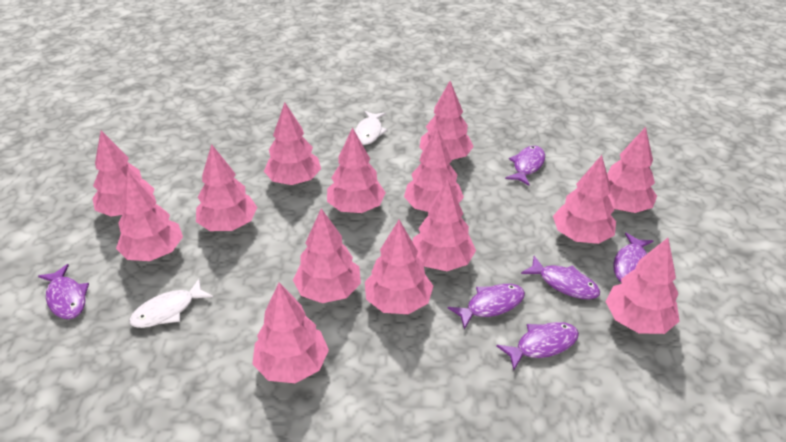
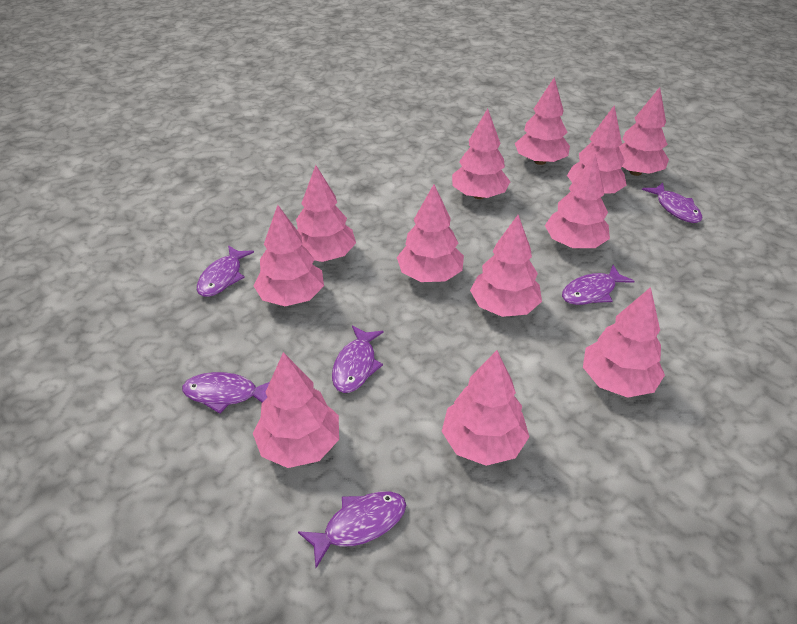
pink tree: [92,131,154,217] [116,171,183,261] [196,144,258,231] [252,282,329,383] [264,103,321,185] [293,208,361,303] [327,127,386,213] [365,220,433,314] [404,128,464,212] [412,179,476,271] [419,81,474,160] [553,155,616,244] [605,238,680,334] [607,127,657,213] = 14 -> [253,352,339,468] [254,205,324,306] [296,165,356,262] [397,184,464,282] [442,350,529,466] [452,108,511,199] [470,215,542,317] [515,77,570,165] [545,154,610,248] [567,105,627,194] [583,287,665,398] [619,87,669,176] = 12
white fish: [129,279,213,328] [355,111,388,145] = 2 -> none = 0

